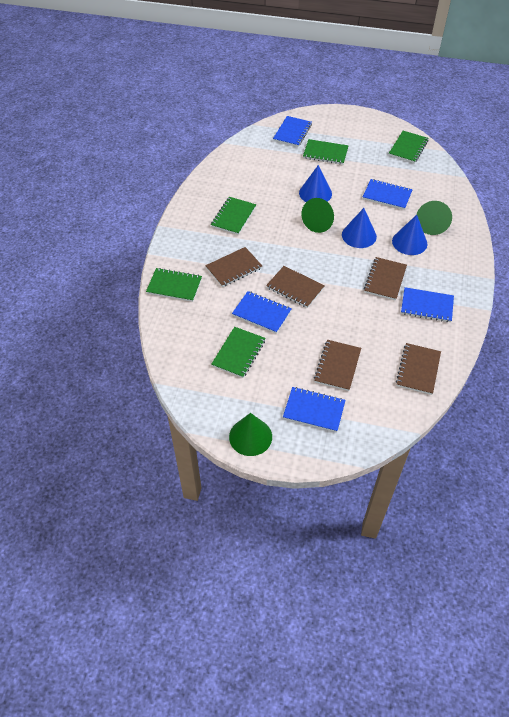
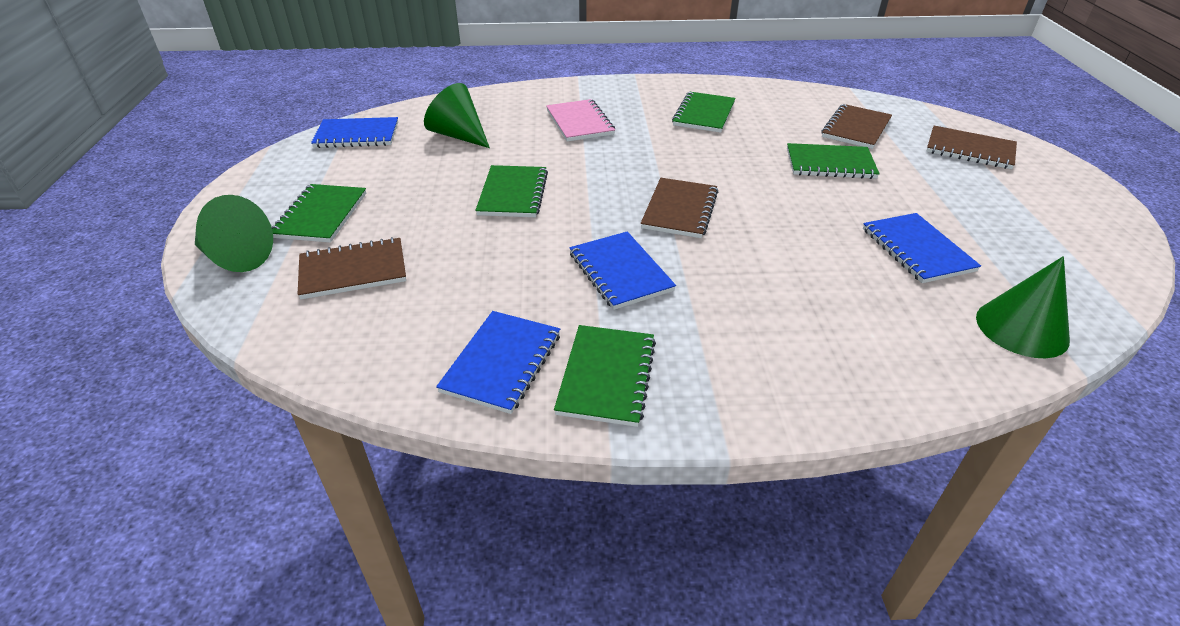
blue cone: [299,165,332,202] [342,208,377,248] [392,215,427,255] = 3 -> none = 0
blue notebook: [232,291,292,334] [273,116,312,147] [283,387,346,432] [363,179,413,210] [401,287,454,322] = 5 -> [311,117,398,148] [436,311,560,414] [569,231,676,310] [863,213,981,283] = 4
brown notebook: [205,247,262,287] [266,266,325,308] [314,340,361,391] [364,257,407,300] [396,343,441,395] = 5 -> [298,237,406,299] [641,178,718,238] [821,104,892,149] [926,126,1017,169] = 4
pink notebook: none = 0 -> [546,99,615,142] = 1

